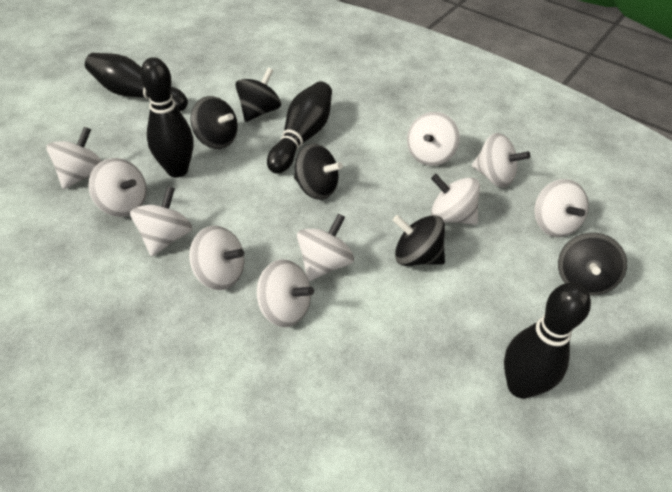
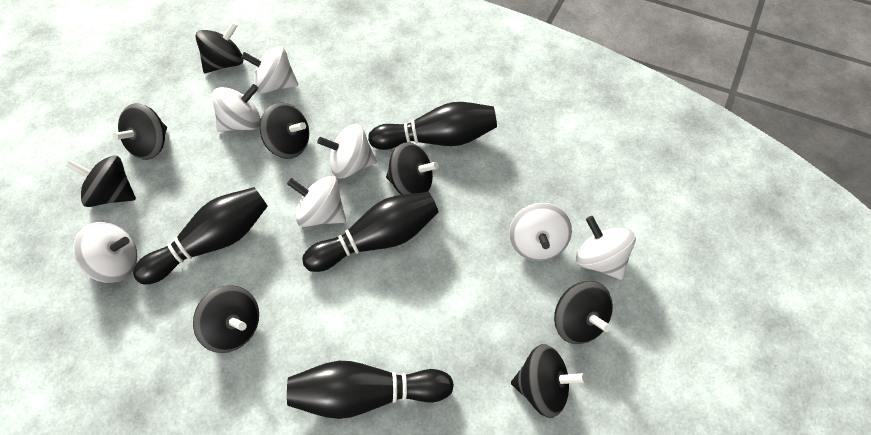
black spinning top: [190,96,238,149] [235,68,281,122] [294,144,343,200] [393,215,445,266] [558,233,627,295] = 5 -> [67,155,136,207] [113,103,167,160] [193,285,259,353] [196,22,243,73] [259,102,309,159] [386,142,439,195] [511,344,586,418] [554,281,613,344] = 8
white spinning top: [46,127,102,189] [88,158,147,217] [130,186,193,257] [189,226,245,290] [257,259,314,327] [297,214,354,281] [407,112,460,166] [431,174,480,225] [472,133,530,188] [534,179,589,237] = 10 -> [73,222,137,283] [212,84,261,132] [241,46,298,94] [287,176,346,227] [317,124,377,178] [509,203,572,261] [576,216,636,280] = 7

